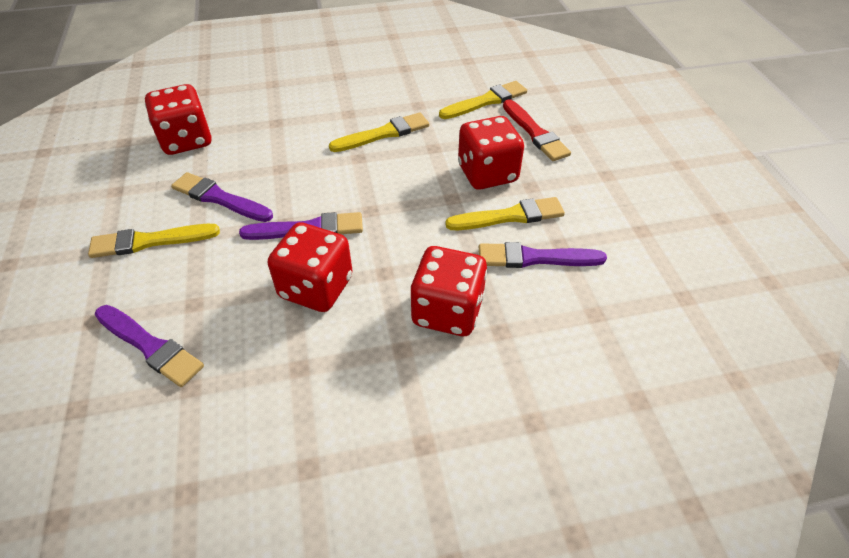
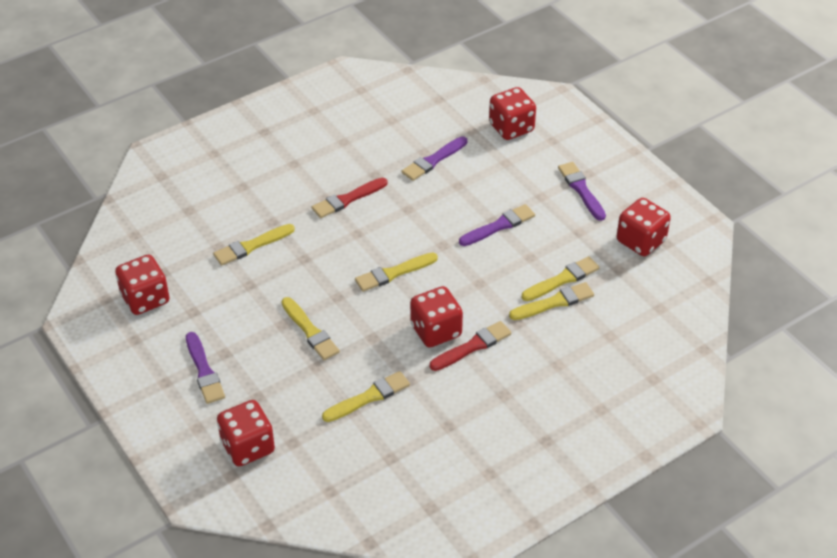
red brush: [503,99,571,161] = 1 -> [312,178,387,218] [430,321,511,371] = 2
red dice: [145,84,212,155] [268,222,353,312] [411,246,488,336] [458,116,524,190] = 4 -> [115,255,169,315] [217,400,275,466] [410,286,463,347] [489,87,536,140] [617,198,671,256] = 5
yellow brush: [88,224,220,258] [329,112,429,152] [439,81,527,119] [445,197,565,230] = 4 -> [213,224,295,266] [281,297,340,360] [322,371,410,422] [355,252,438,292] [509,282,594,320] [522,256,600,301] = 6

